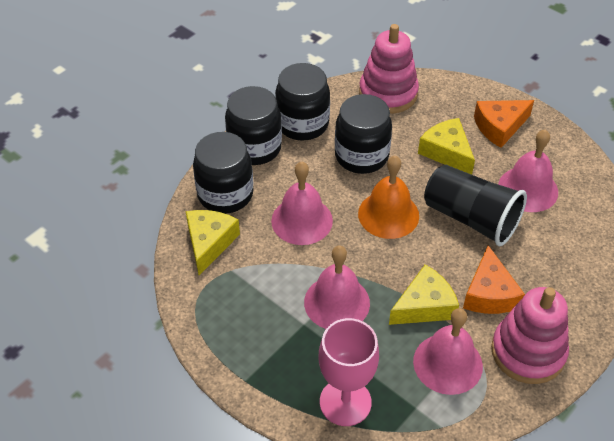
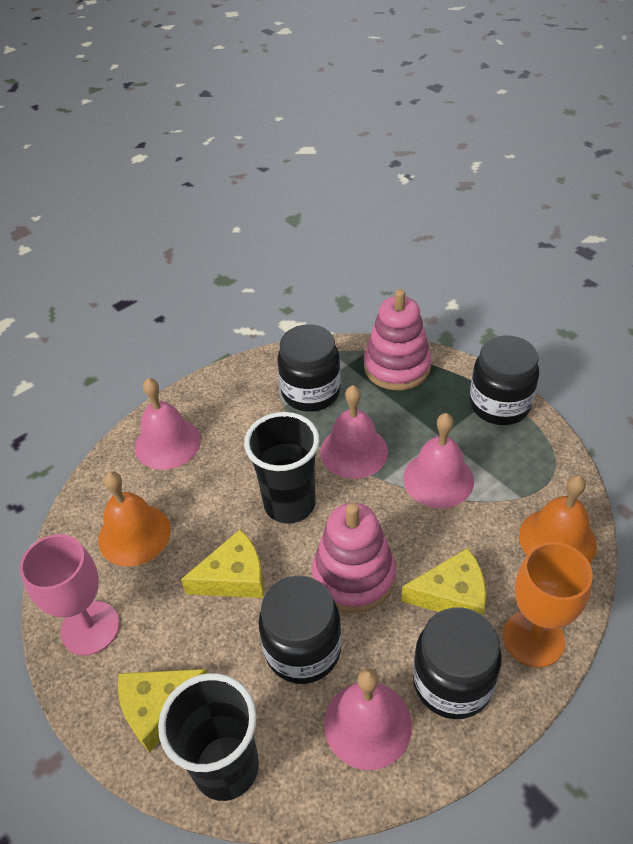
black cup: [424,165,527,246] = 1 -> [158,673,259,801] [244,412,319,523] = 2
orange bell: [358,155,419,239] = 1 -> [98,471,171,566] [519,475,597,563] = 2
orange cheese: [463,245,525,314] [474,100,534,148] = 2 -> none = 0
orange goblet: none = 0 -> [503,542,593,668] = 1

